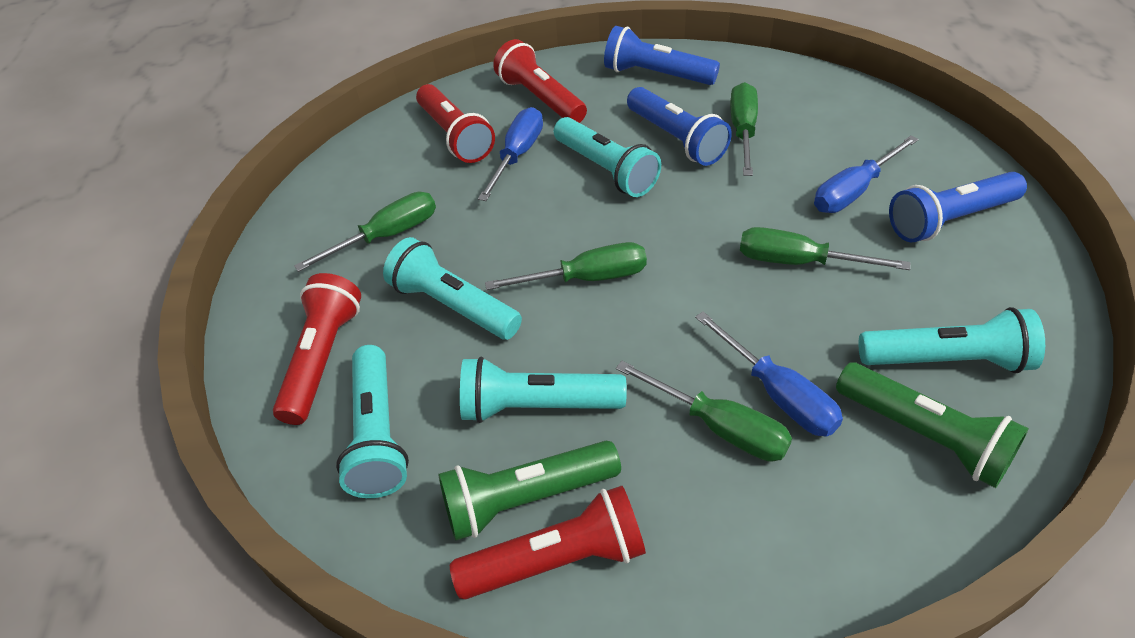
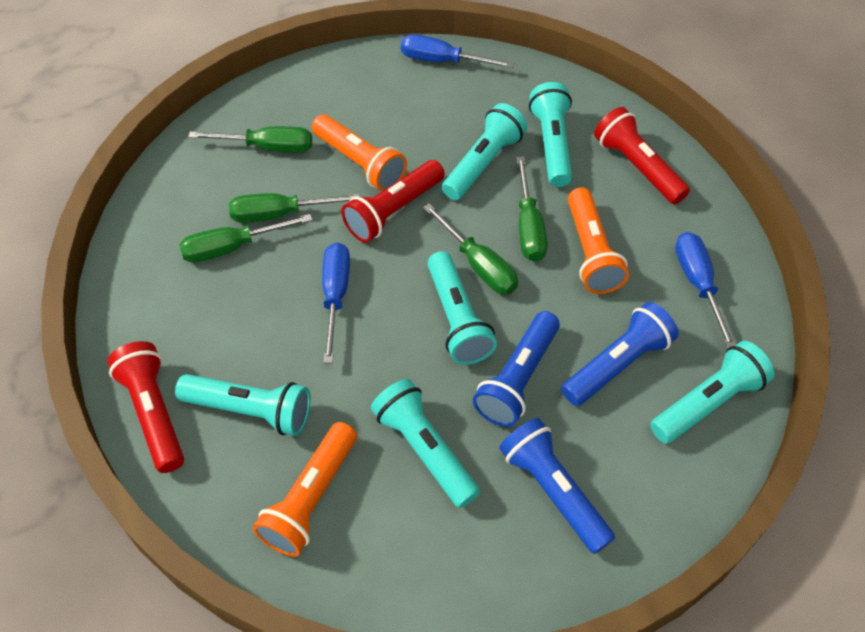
green flashlight: [438,441,621,540] [836,363,1029,488] = 2 -> none = 0
orange flashlight: none = 0 -> [253,422,357,557] [312,114,407,191] [568,187,629,294] = 3
red flashlight: [273,273,361,425] [416,84,495,163] [450,486,646,599] [493,39,587,123] = 4 -> [107,341,184,473] [341,160,445,242] [594,107,690,204] = 3
turquoise flashlight: [336,345,409,498] [383,237,522,340] [460,357,627,423] [554,117,661,197] [859,307,1045,373] = 5 -> [175,374,311,436] [371,379,480,508] [428,251,497,365] [442,103,527,200] [529,82,572,187] [650,341,774,444] = 6

